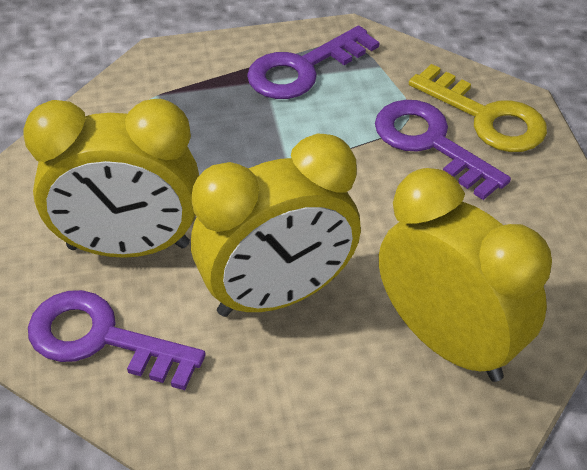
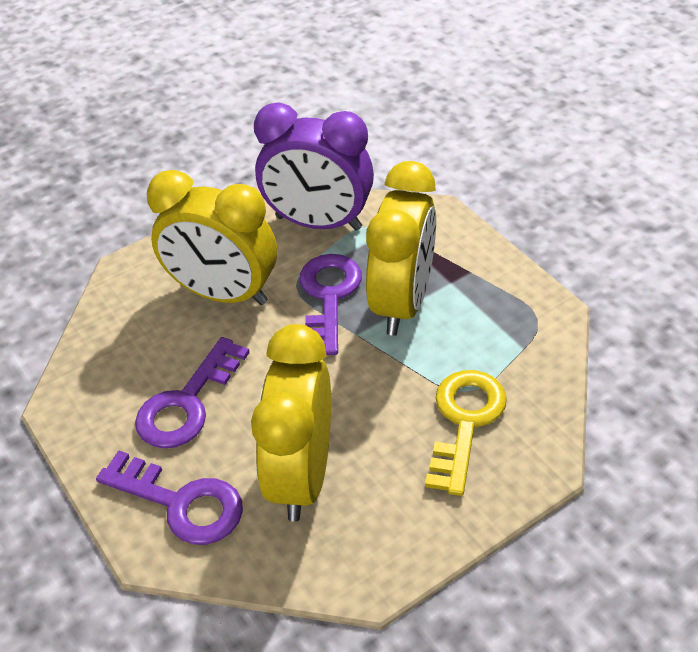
purple clock: none = 0 -> [254,102,374,231] = 1

